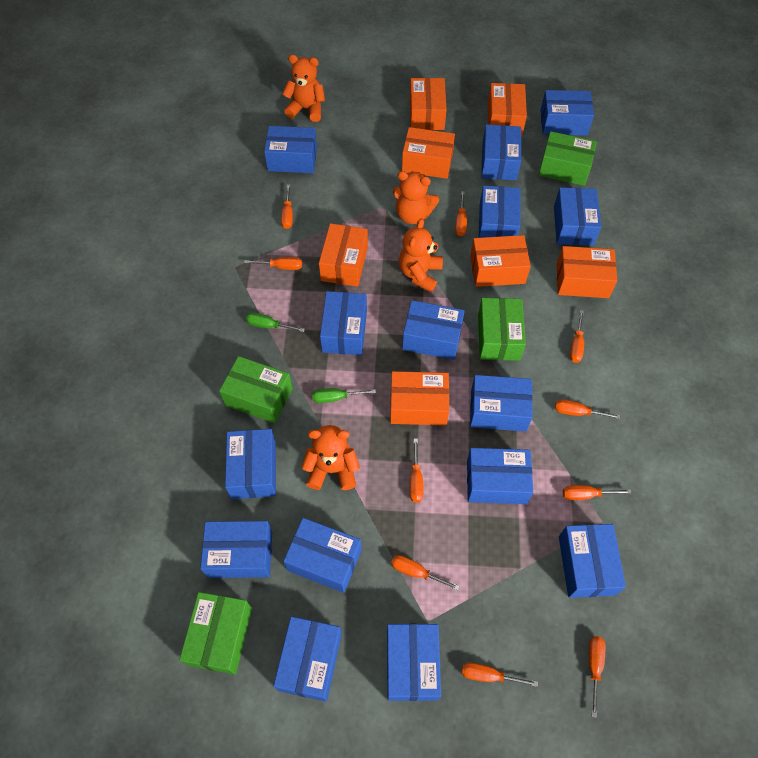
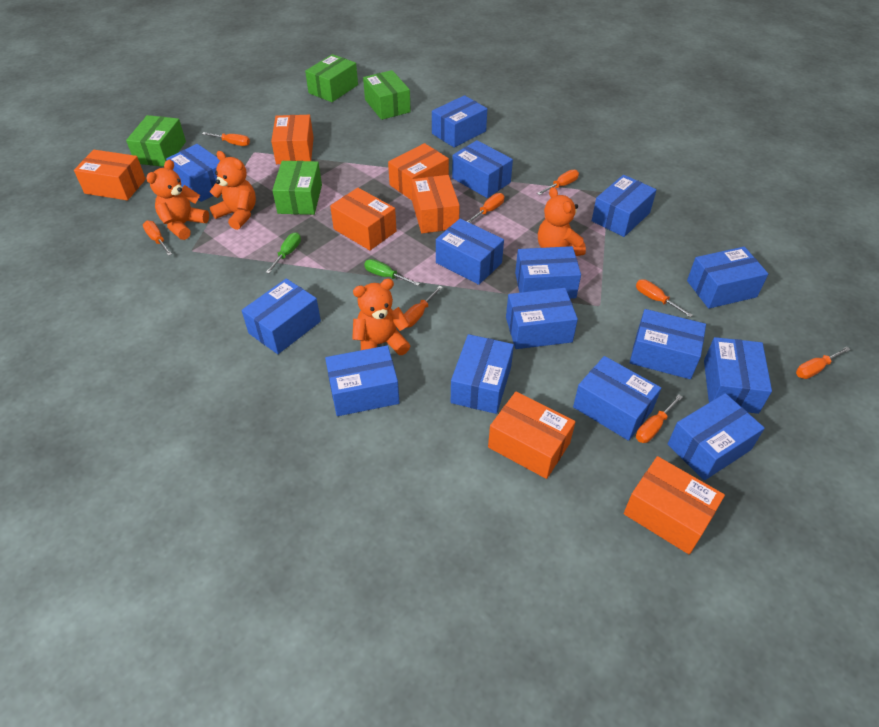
orange screwdriver: [244,257,302,270] [281,184,293,229] [391,555,460,590] [410,439,424,503] [455,191,467,236] [462,662,538,687] [555,399,620,419] [563,485,632,500] [570,310,584,363] [588,636,605,718] = 10 -> [143,220,172,256] [202,132,250,146] [404,285,443,328] [467,193,504,223] [537,170,579,195] [636,279,693,317] [636,395,683,443] [796,347,851,379] = 8

